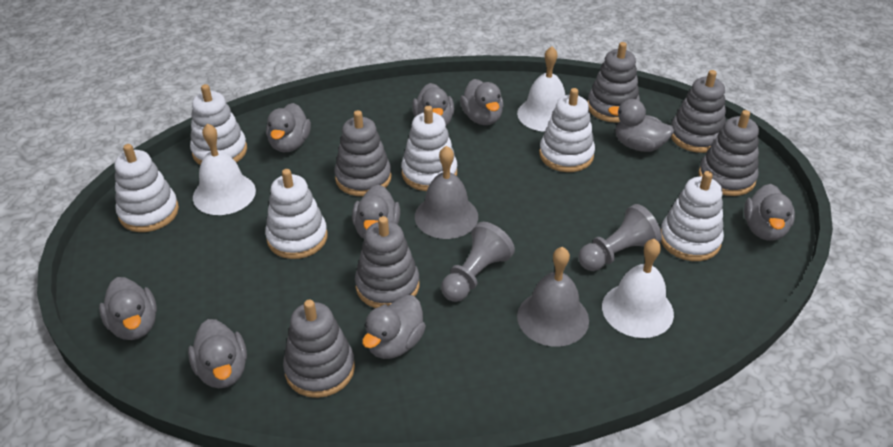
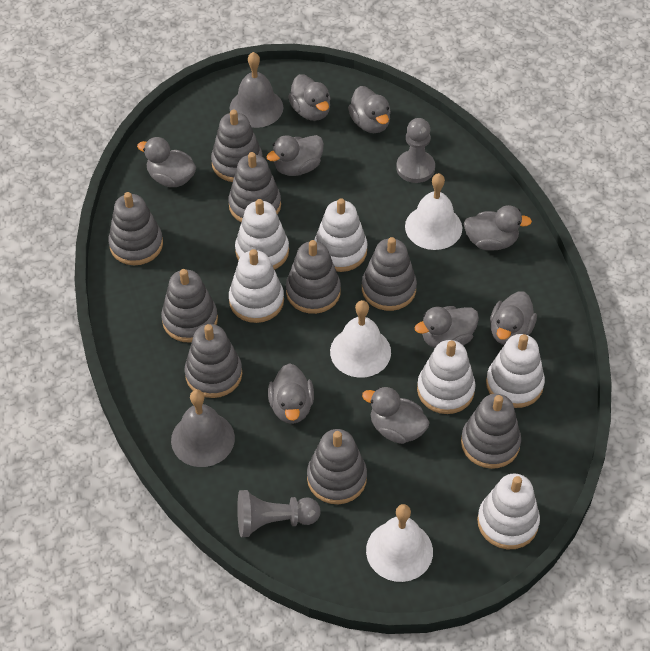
grey stacking toy: [283,299,355,398] [334,110,392,196] [355,216,419,308] [587,42,640,123] [671,70,726,153] [698,110,759,196] = 6 -> [108,192,163,265] [161,269,218,343] [185,324,242,398] [211,110,263,182] [228,152,281,223] [286,240,341,314] [307,429,367,504] [362,237,417,311] [461,394,521,469] = 9

